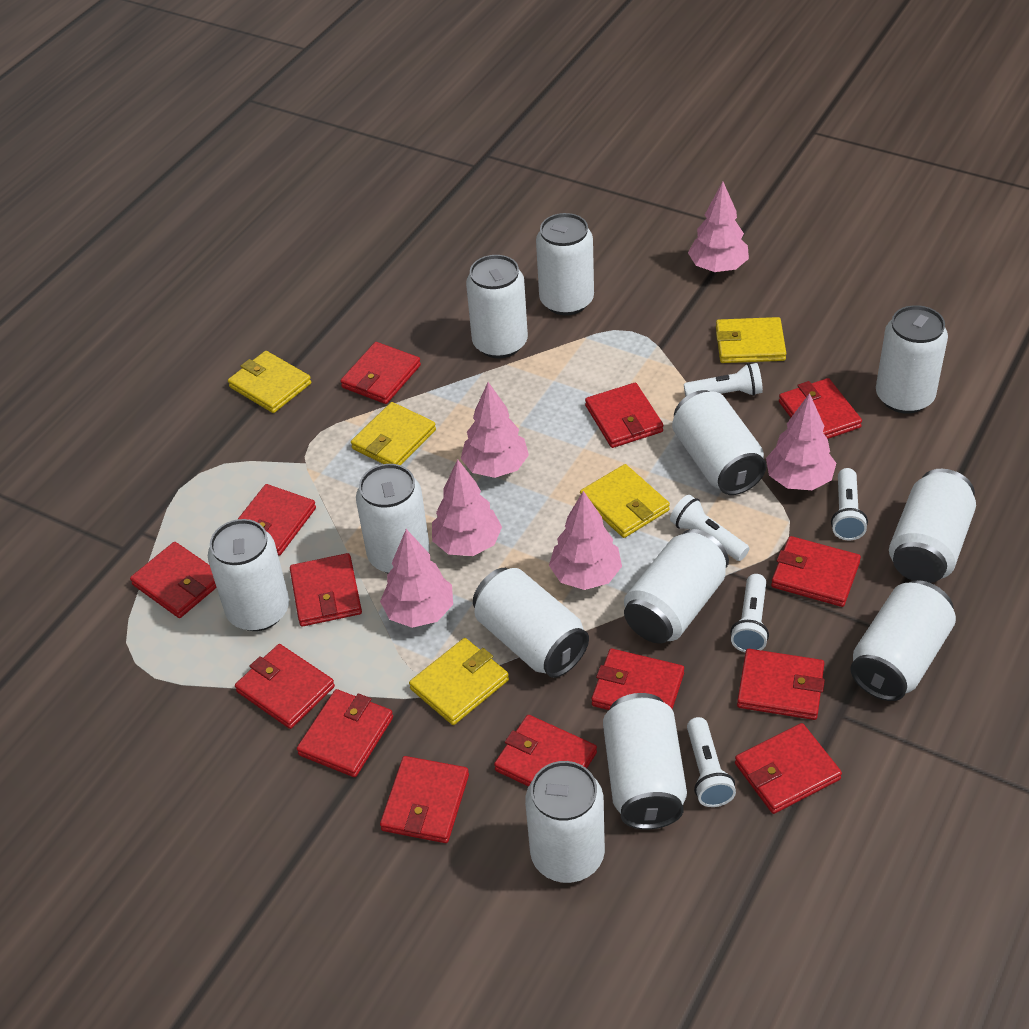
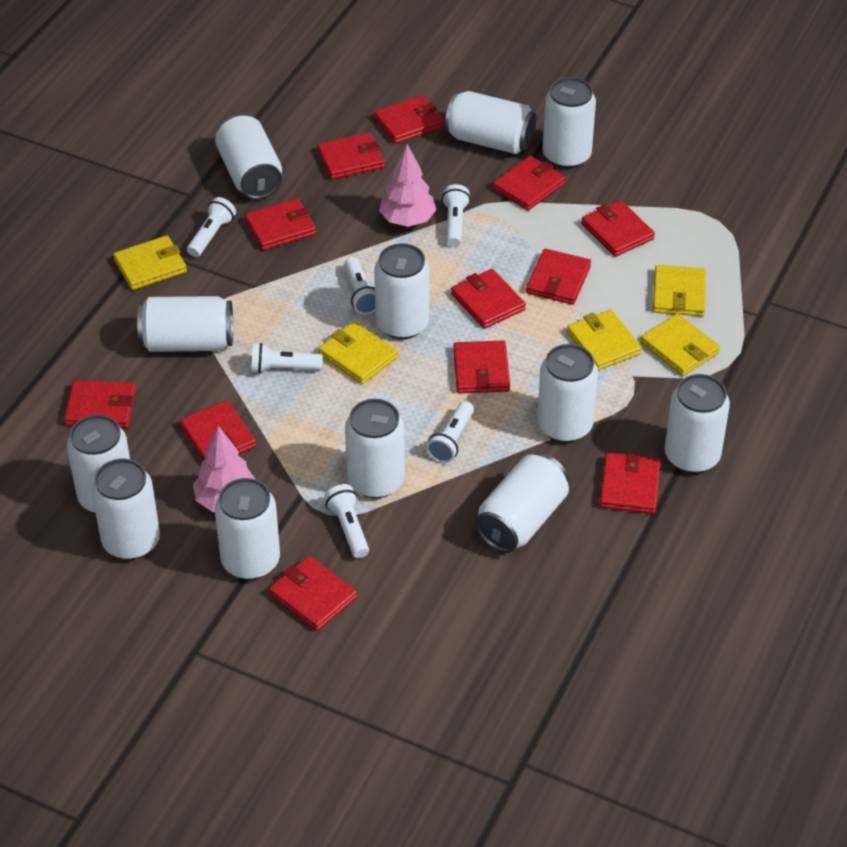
pink tree: [380,529,453,628] [432,459,502,556] [461,382,529,478] [549,491,622,590] [688,181,749,272] [766,393,836,490] = 6 -> [193,426,256,512] [379,144,436,227] = 2
red wallet: [130,542,217,618] [235,644,335,729] [238,484,316,555] [290,553,362,627] [297,689,393,777] [340,342,421,404] [380,756,469,843] [494,715,597,787] [585,383,663,448] [592,649,684,710] [735,723,842,814] [737,649,825,720] [771,536,861,607] [779,378,862,439] = 14 -> [64,380,136,428] [180,400,256,461] [245,198,316,250] [269,555,357,631] [317,132,385,179] [374,95,444,144] [451,269,526,329] [453,341,510,393] [493,156,566,211] [526,249,591,305] [581,200,655,257] [600,452,661,514] = 12
white flashlight: [670,495,750,561] [684,363,763,396] [687,717,736,807] [730,574,769,652] [831,468,868,540] = 5 -> [187,197,236,257] [251,343,323,374] [324,484,369,558] [344,258,375,315] [426,401,474,463] [442,184,470,247] = 6

